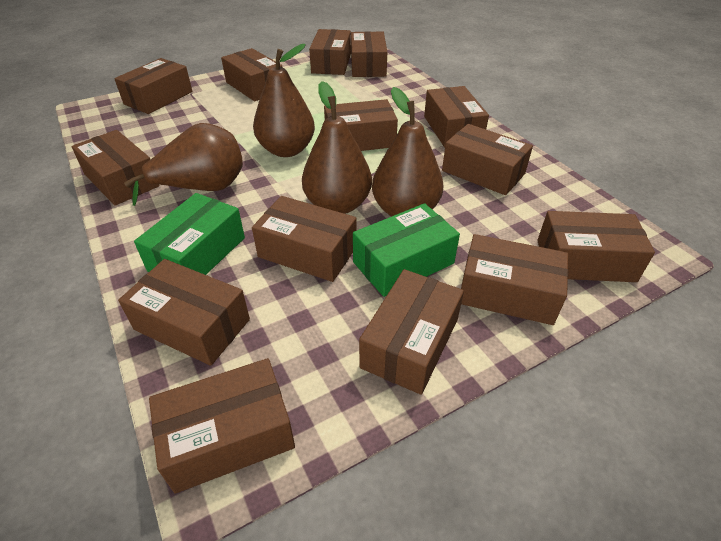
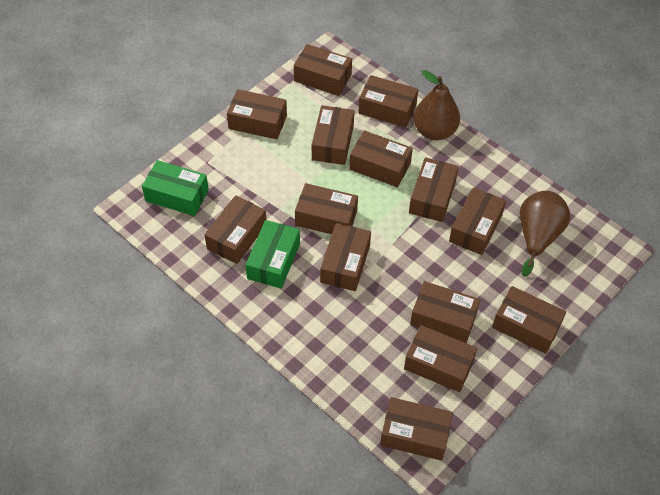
brown pear: [124,123,243,206] [253,44,315,157] [302,81,372,214] [372,87,444,217] = 4 -> [414,70,460,140] [520,191,570,277] = 2

